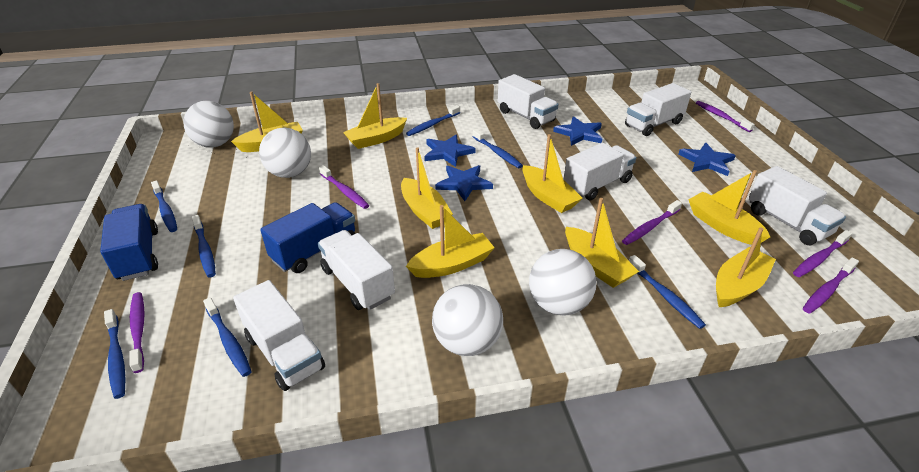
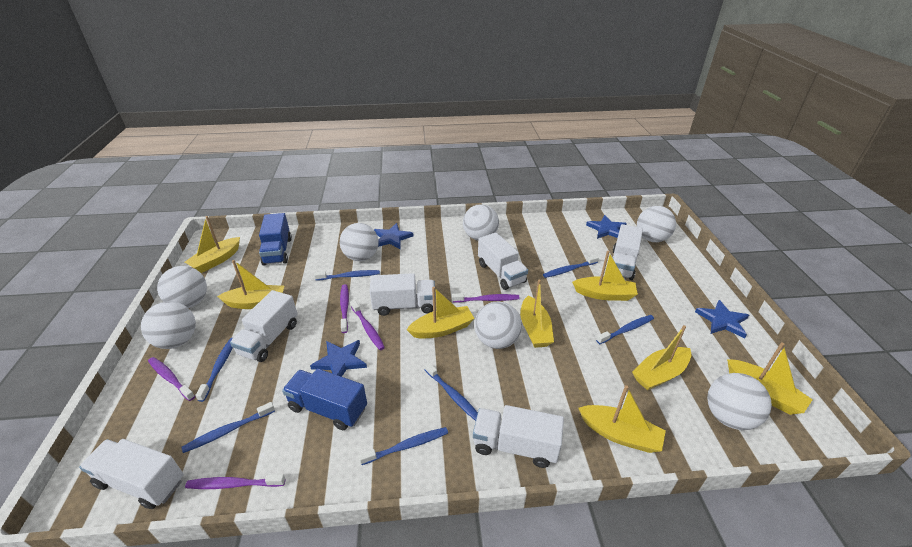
purple toothbrush: [129,292,145,373] [319,165,369,209] [622,200,682,245] [696,101,755,132] [793,230,852,277] [803,257,859,314] = 6 -> [148,357,195,401] [185,474,286,489] [340,284,349,333] [350,300,385,350] [452,293,520,303] = 5
white ball: [183,101,234,148] [259,128,311,178] [432,284,503,356] [529,249,597,315] = 4 -> [141,301,196,349] [157,266,207,308] [340,223,379,261] [463,204,499,240] [475,302,522,349] [637,206,676,242] [707,373,772,430] = 7

